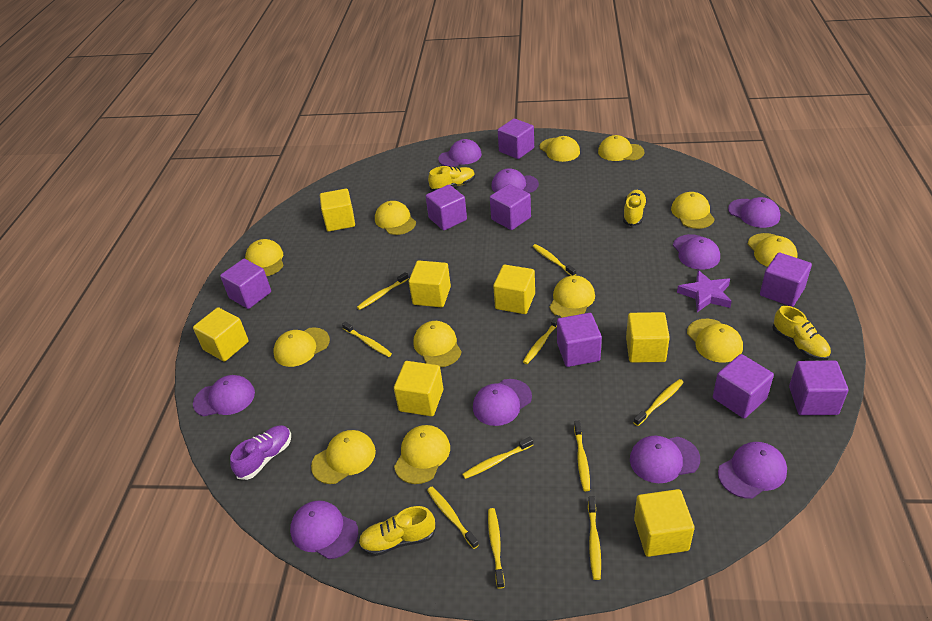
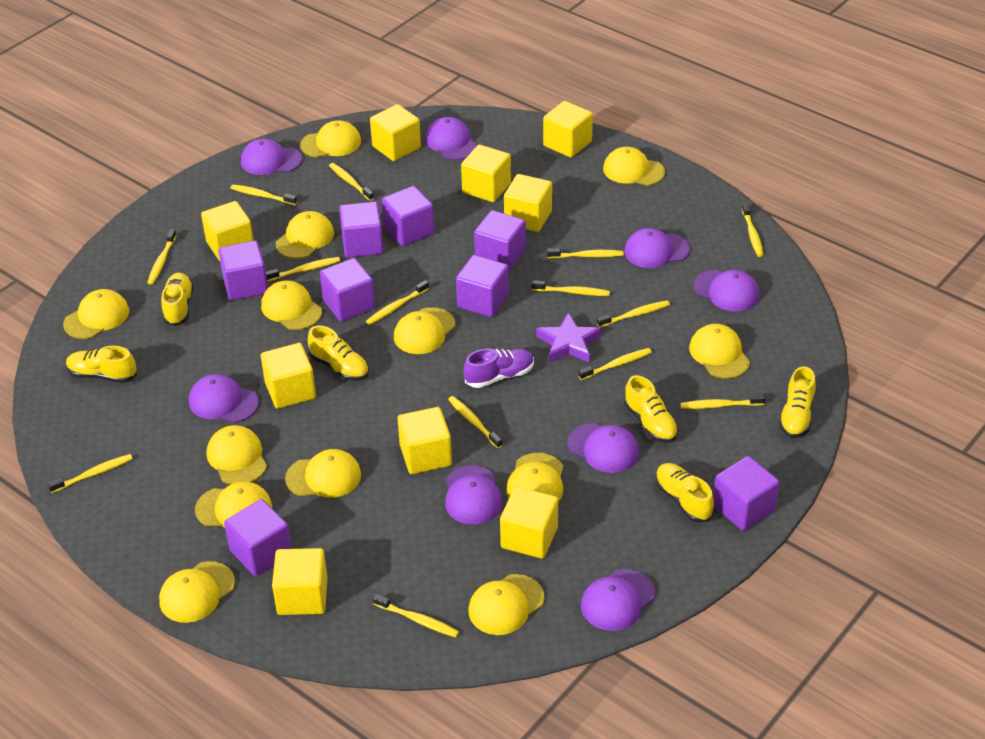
purple cap: [193,375,255,417] [290,500,358,559] [438,139,482,167] [473,379,532,426] [492,168,539,193] [630,436,700,483] [673,234,720,270] [718,442,787,499] [728,197,780,228] = 9 -> [189,374,259,423] [241,139,302,175] [425,117,477,160] [445,465,502,524] [567,423,639,473] [581,569,655,631] [624,228,690,268] [693,270,759,312] = 8
yellow cap: [245,239,284,276] [273,327,330,367] [311,430,376,484] [375,201,416,235] [394,425,450,484] [413,321,462,367] [540,136,580,162] [549,275,595,318] [598,135,644,161] [671,192,715,229] [687,319,743,363] [748,233,798,267] = 12 -> [63,289,129,339] [159,561,235,623] [195,481,272,528] [207,425,267,484] [261,280,322,330] [276,211,334,259] [285,449,361,498] [300,120,361,158] [394,307,455,354] [468,574,544,635] [507,453,563,502] [603,147,665,186] [689,324,750,378] = 13
yellow cube: [193,307,249,362] [320,189,355,232] [394,361,443,416] [409,261,451,307] [493,265,535,314] [626,312,670,363] [634,489,695,557] = 7 -> [201,201,254,261] [261,343,316,409] [272,548,328,615] [370,104,421,161] [397,407,452,474] [461,145,511,202] [500,487,558,559] [504,174,552,232] [543,101,593,158] = 9
yellow shoe: [358,506,436,556] [428,166,475,191] [623,190,647,226] [772,306,831,361] = 4 -> [66,346,137,383] [161,273,194,326] [308,326,369,381] [624,375,678,443] [655,463,714,522] [779,366,816,438] = 6
yellow toothbrush: [342,321,392,357] [357,272,409,310] [427,487,479,549] [462,437,533,479] [488,508,505,589] [523,315,561,364] [533,244,576,276] [574,421,590,491] [588,497,601,580] [633,379,684,426] = 10 -> [47,454,133,493] [147,229,177,285] [230,184,297,205] [266,257,340,281] [329,163,374,201] [366,280,429,325] [373,594,459,638] [448,396,503,448] [532,280,610,296] [547,248,624,259] [578,348,652,380] [597,300,670,328] [680,394,765,409] [742,203,763,257] = 14

